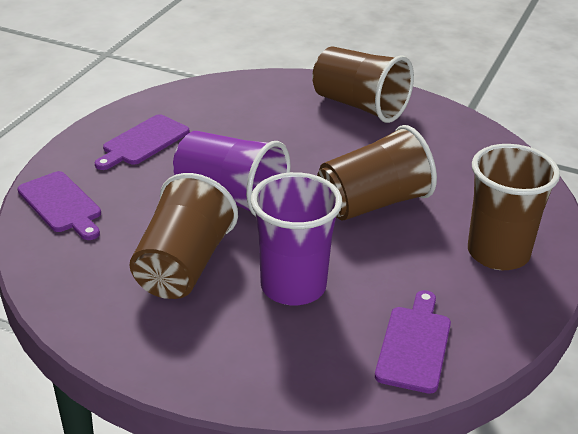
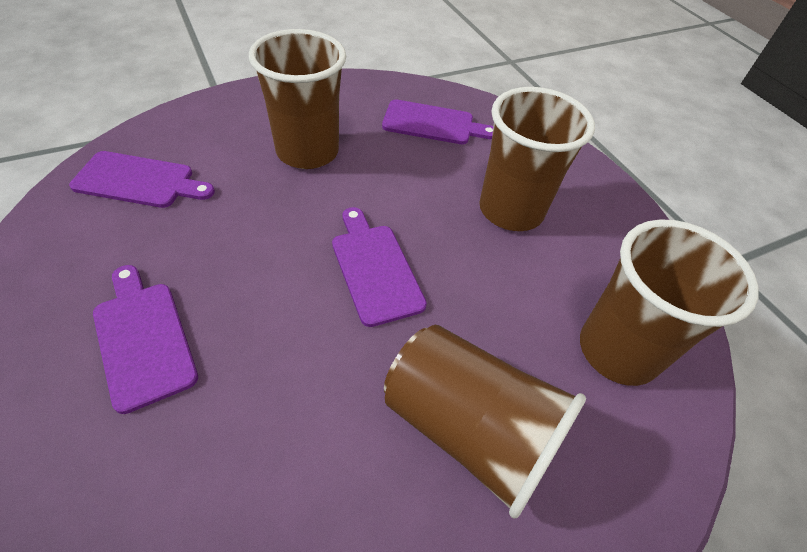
purple cup: [173,131,291,217] [251,172,343,305] = 2 -> none = 0
purple cutting board: [17,171,101,240] [95,114,189,170] [375,290,451,394] = 3 -> [69,151,215,208] [93,265,198,414] [332,207,427,327] [382,99,493,144] = 4

